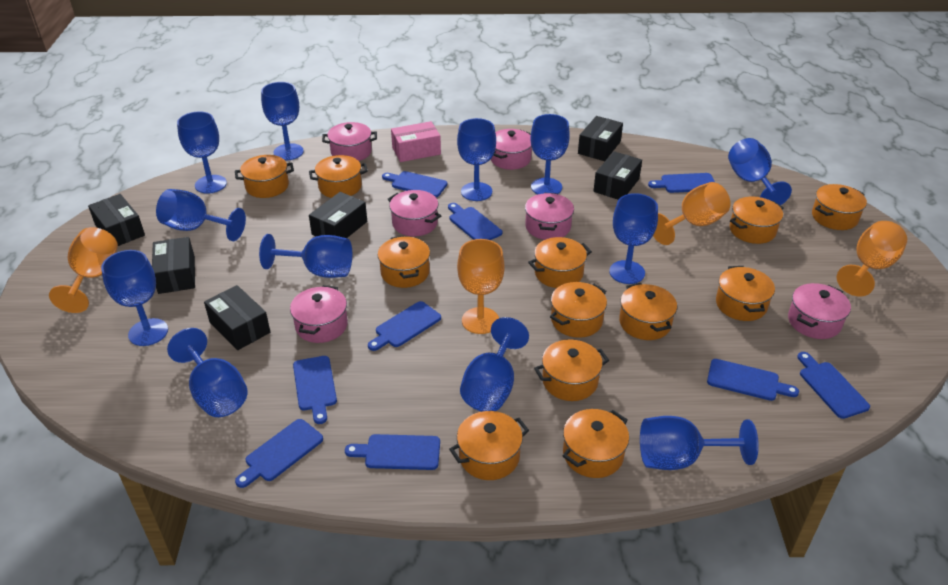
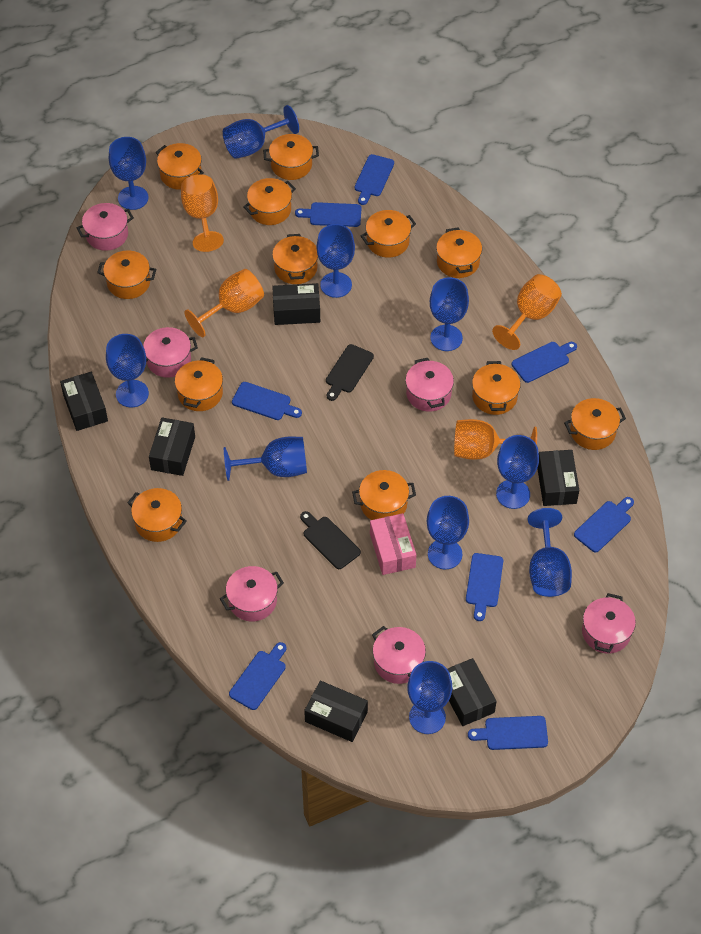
black cutting board: none = 0 -> [300,511,361,569] [326,344,374,401] = 2
blue cutting board: [235,419,323,488] [293,356,337,424] [345,434,440,470] [368,301,441,351] [382,171,448,197] [448,203,502,240] [648,173,715,193] [707,359,799,401] [797,352,870,419] = 9 -> [229,642,286,710] [232,382,302,420] [295,202,362,227] [354,154,394,205] [466,553,503,621] [468,716,548,750] [512,342,577,383] [574,497,634,552] = 8
blue goblet: [101,250,168,346] [156,189,246,241] [167,328,248,417] [177,111,227,194] [259,234,352,278] [261,82,304,160] [457,118,496,201] [460,317,529,411] [530,114,570,194] [609,193,658,284] [640,416,759,470] [728,138,792,205] = 12 -> [106,334,149,407] [109,137,149,210] [223,105,299,159] [224,436,307,481] [317,224,355,298] [407,661,452,734] [427,496,469,569] [430,277,469,351] [496,435,539,509] [528,508,572,597] = 10

